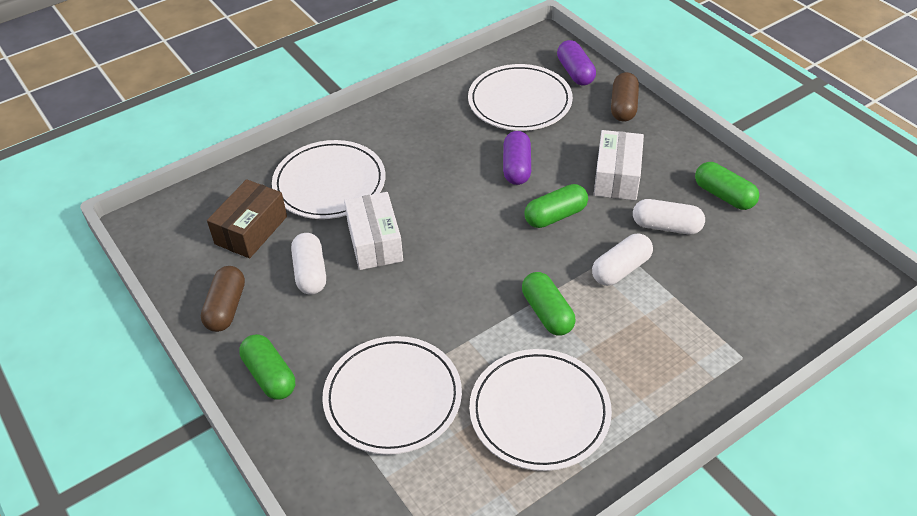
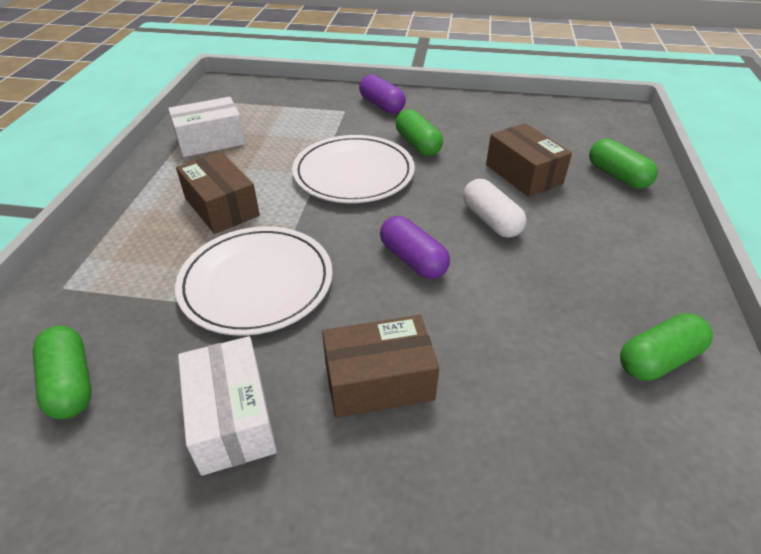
brown box: [207,179,287,258] = 1 -> [176,152,260,234] [322,315,439,418] [486,123,572,197] = 3
brown capsule: [201,266,245,332] [611,72,639,122] = 2 -> none = 0
white capsule: [291,233,326,295] [592,234,653,286] [633,199,705,234] = 3 -> [463,179,526,238] = 1
white plate: [272,140,386,219] [322,336,462,455] [468,64,573,131] [469,349,612,471] = 4 -> [175,226,333,336] [292,135,415,203] = 2

